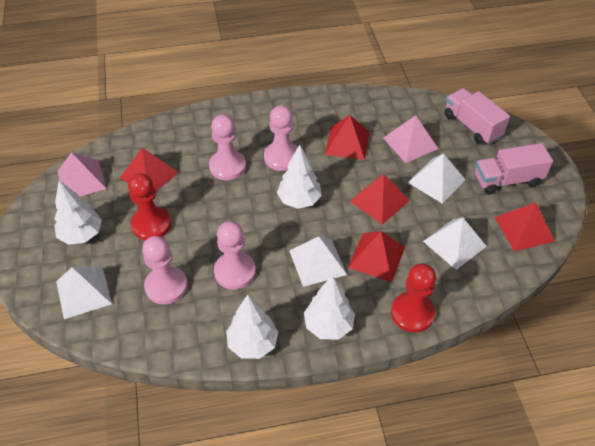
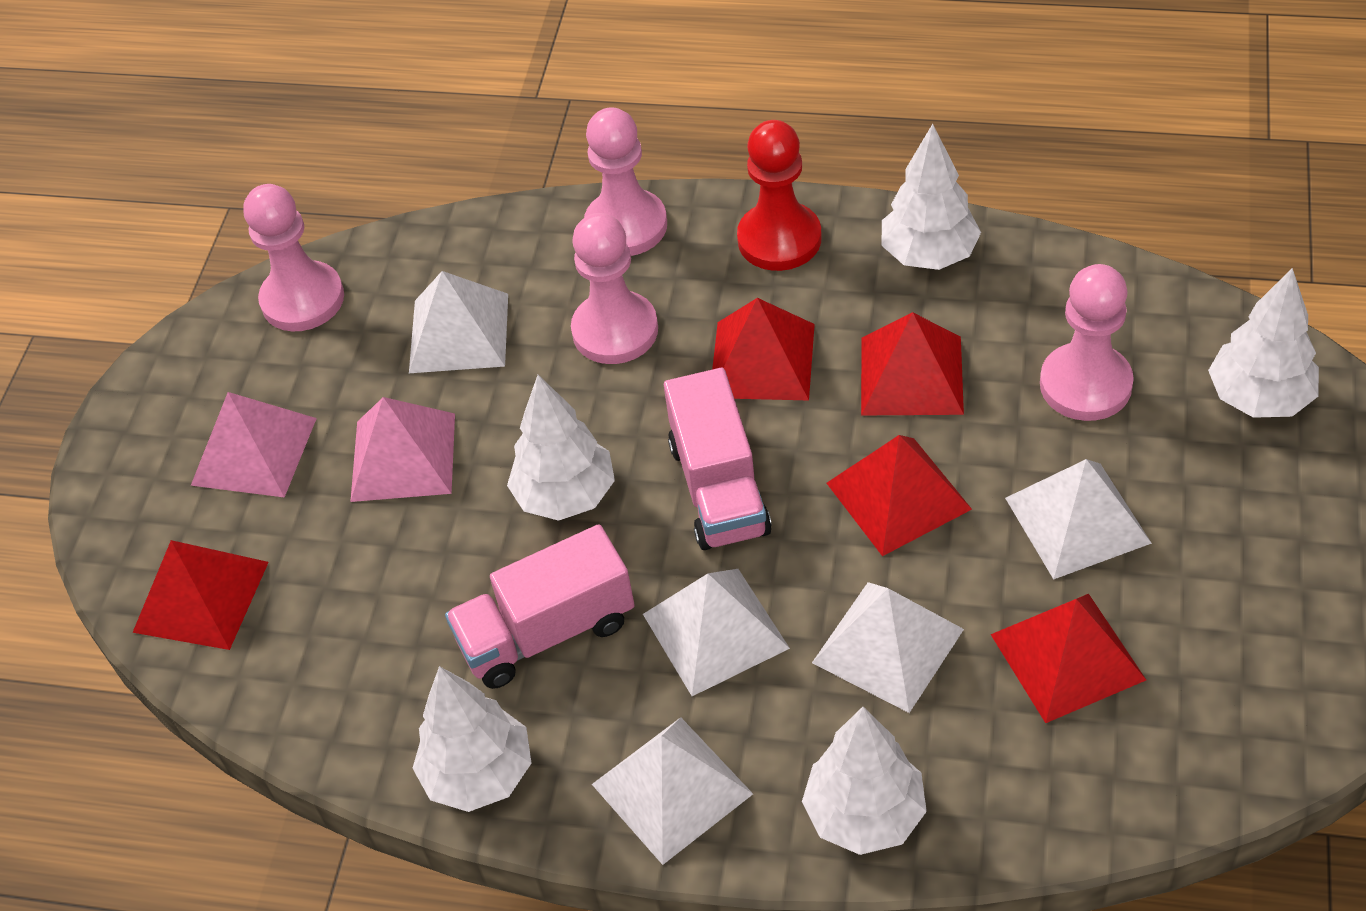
red pawn: [128,173,171,240] [391,264,436,333] = 2 -> [737,120,822,271] = 1
white pyramid: [56,267,112,319] [289,236,347,287] [408,153,466,204] [423,217,487,270] = 4 -> [409,271,508,373] [592,717,753,865] [643,569,790,696] [812,582,964,713] [1005,459,1152,579] = 5
white tree: [54,181,102,245] [226,294,278,359] [277,145,322,209] [304,275,355,340] = 4 -> [413,666,531,812] [507,375,615,521] [802,707,927,855] [881,124,981,270] [1208,268,1319,418] = 5

